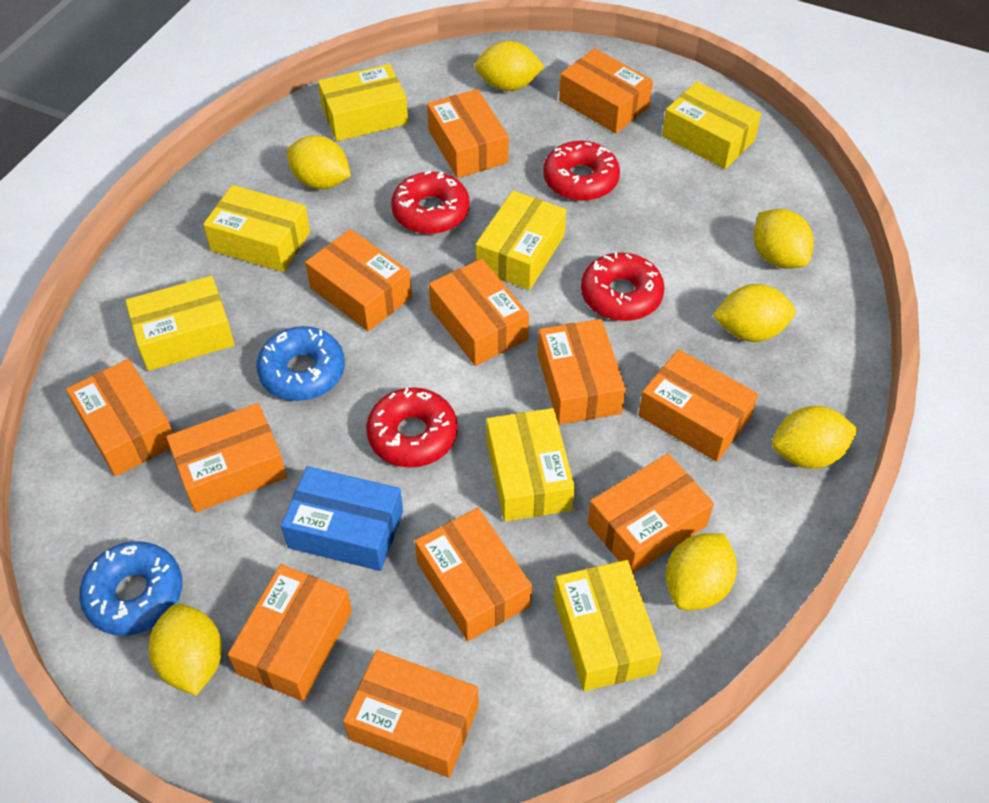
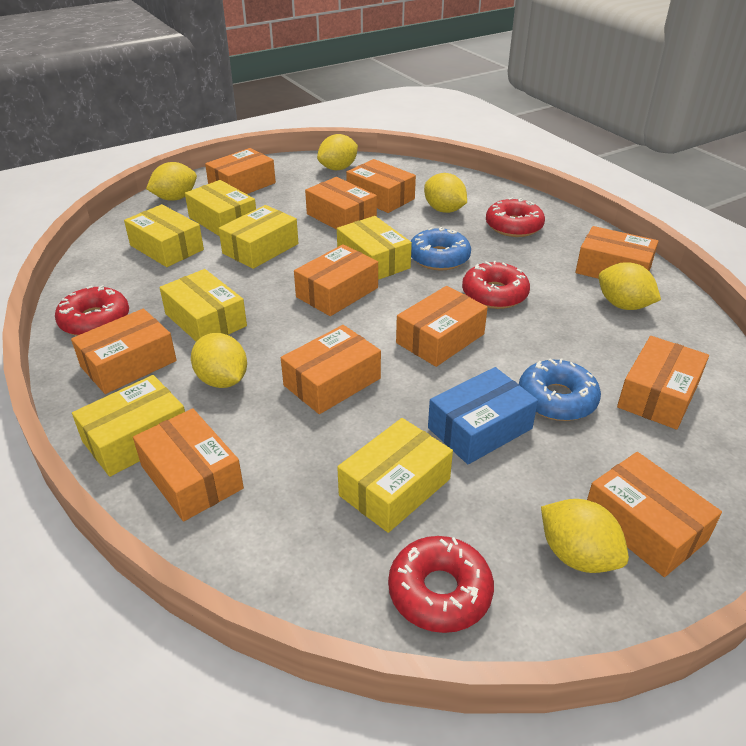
orange box: [66,359,173,477] [166,403,287,512] [228,564,352,702] [305,229,412,331] [343,650,479,778] [415,508,532,641] [427,89,509,178] [429,259,529,366] [538,319,626,425] [559,48,653,134] [588,453,714,573] [638,349,758,462] = 12 -> [71,309,177,394] [133,408,244,521] [205,148,276,194] [281,325,381,414] [294,244,378,316] [305,177,377,230] [346,159,416,213] [396,286,488,367] [576,226,658,279] [587,452,722,577] [617,336,709,430] = 11
yellow lemon: [149,604,222,695] [287,135,351,189] [474,41,545,91] [666,533,737,610] [712,284,796,342] [754,209,814,269] [772,406,858,469] = 7 -> [146,162,197,201] [191,333,247,388] [317,134,358,170] [424,173,467,213] [541,499,629,573] [598,262,661,310] = 6

